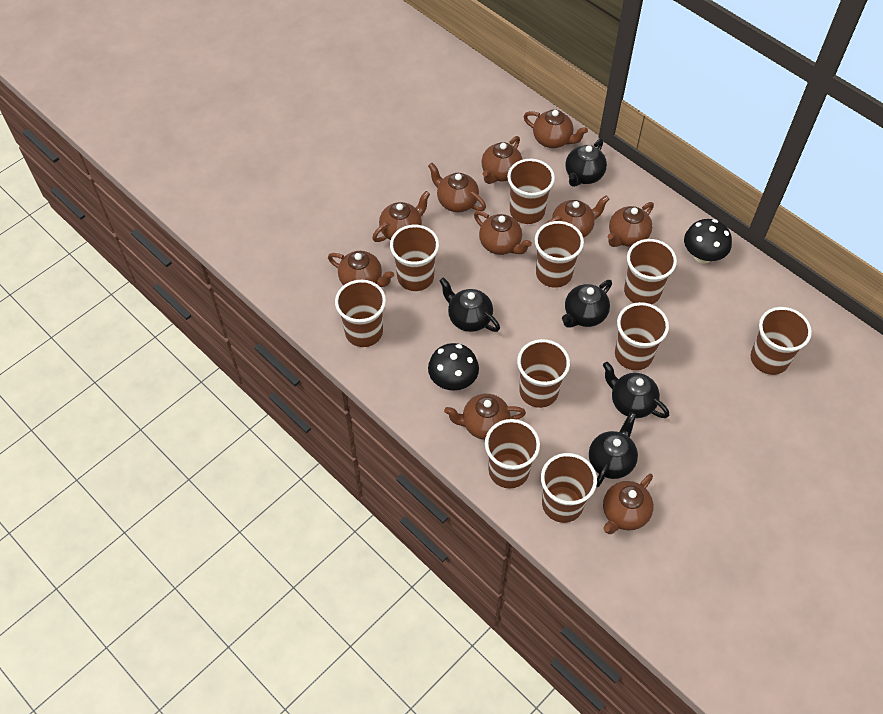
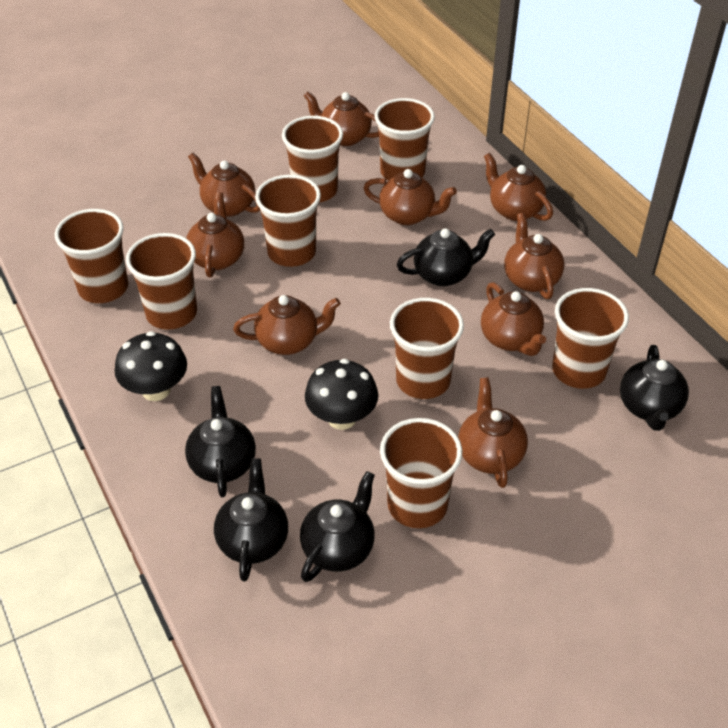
brown cup: [335,280,386,347] [390,225,439,291] [485,419,540,489] [507,159,555,224] [517,339,570,408] [535,221,584,288] [541,453,597,523] [615,302,669,370] [624,239,677,304] [750,307,812,375] = 10 -> [55,209,128,303] [126,233,197,330] [255,175,321,267] [282,116,343,203] [375,98,435,181] [380,418,462,528] [390,298,464,399] [552,288,629,389] = 8
brown teapot: [328,251,394,287] [372,191,430,242] [428,163,486,212] [444,394,526,440] [474,211,532,255] [482,136,522,184] [523,110,588,148] [545,195,609,238] [603,474,654,534] [608,202,654,247] = 10 -> [186,192,244,277] [188,152,260,217] [233,295,341,355] [304,91,379,146] [364,169,457,225] [458,378,528,488] [481,282,546,356] [484,153,553,221] [504,213,564,299] = 9

